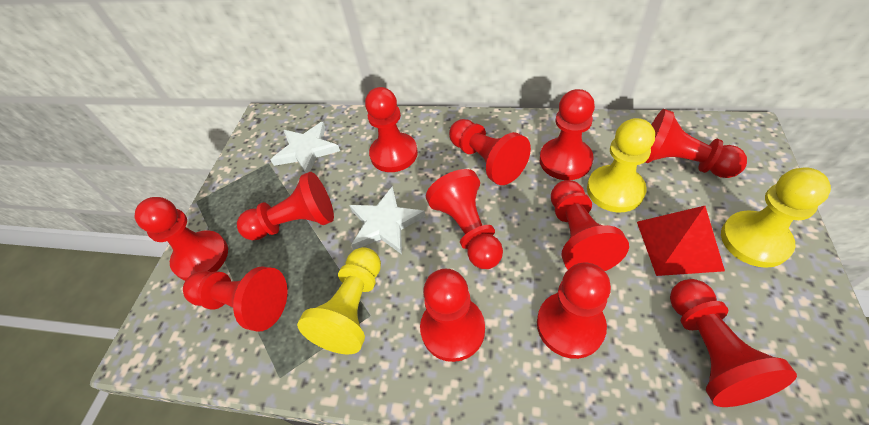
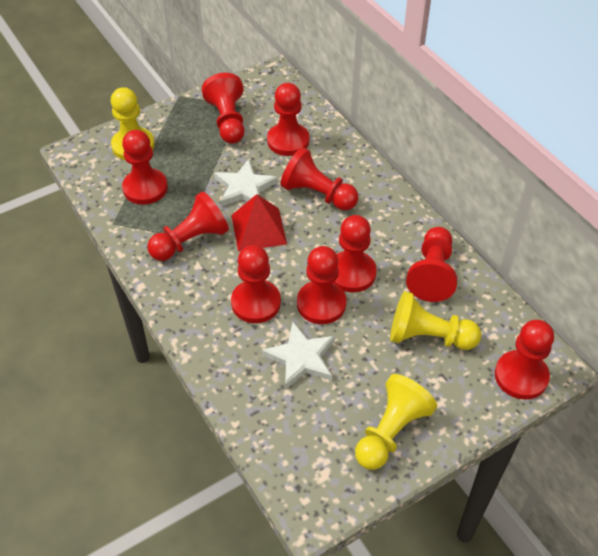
red pawn: [135,197,228,281] [183,266,288,332] [237,172,334,240] [365,87,418,172] [420,269,485,362] [426,169,503,269] [449,119,531,185] [537,263,611,359] [540,89,595,180] [551,180,629,271] [645,109,747,178] [670,279,797,407] = 12 -> [122,130,168,205] [148,191,229,261] [202,73,245,144] [231,245,281,323] [267,83,309,156] [281,147,358,210] [297,246,346,324] [333,215,377,292] [406,227,457,302] [495,320,554,400] = 10

